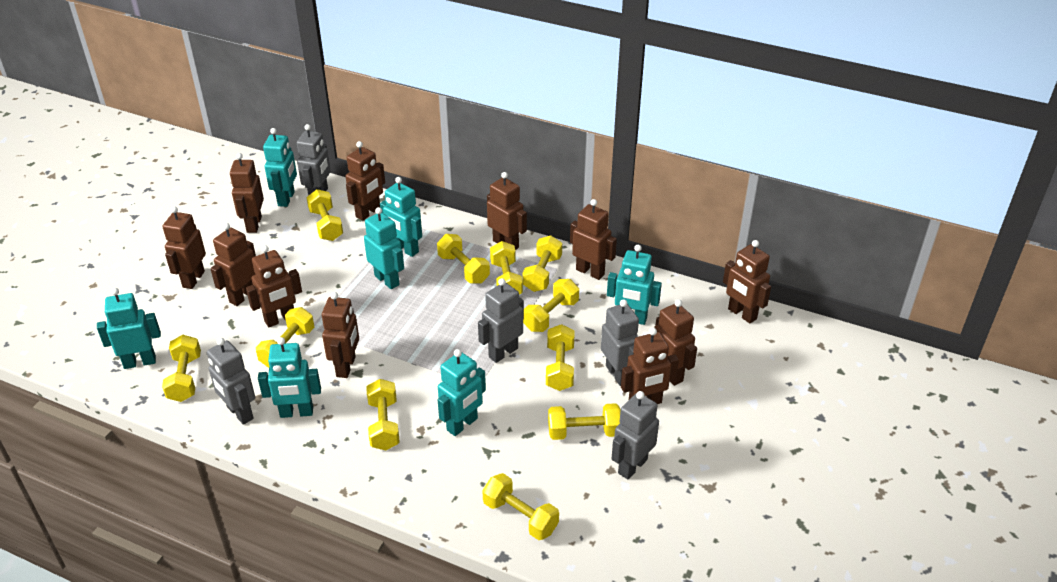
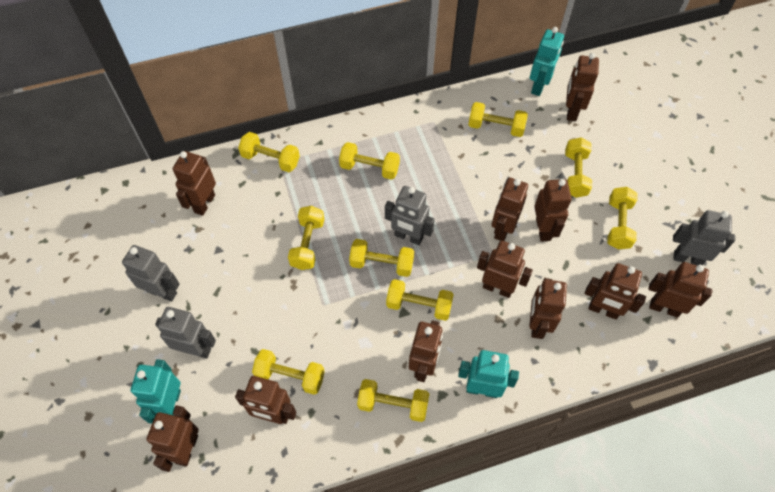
grey robot: [207,338,255,425] [297,124,331,196] [478,278,524,363] [601,299,639,386] [611,391,659,479] = 5 -> [122,245,180,302] [155,307,216,358] [385,186,435,245] [673,210,735,265] = 4
turquoise robot: [97,288,161,369] [258,337,321,418] [263,128,297,207] [364,207,404,289] [380,177,422,257] [438,349,486,436] [607,245,662,325] = 7 -> [131,359,181,424] [458,350,519,398] [530,27,564,96] = 3
yellow dumbbell: [162,335,201,402] [256,307,314,368] [306,189,343,241] [366,379,400,451] [437,234,490,284] [482,473,559,540] [490,241,523,295] [523,236,562,292] [523,279,579,332] [546,324,574,391] [548,403,621,440] = 11 -> [238,132,300,172] [252,349,325,395] [288,206,324,270] [339,142,400,180] [349,239,414,277] [357,379,429,422] [386,279,454,321] [468,102,528,137] [565,137,592,198] [607,187,638,249] = 10

